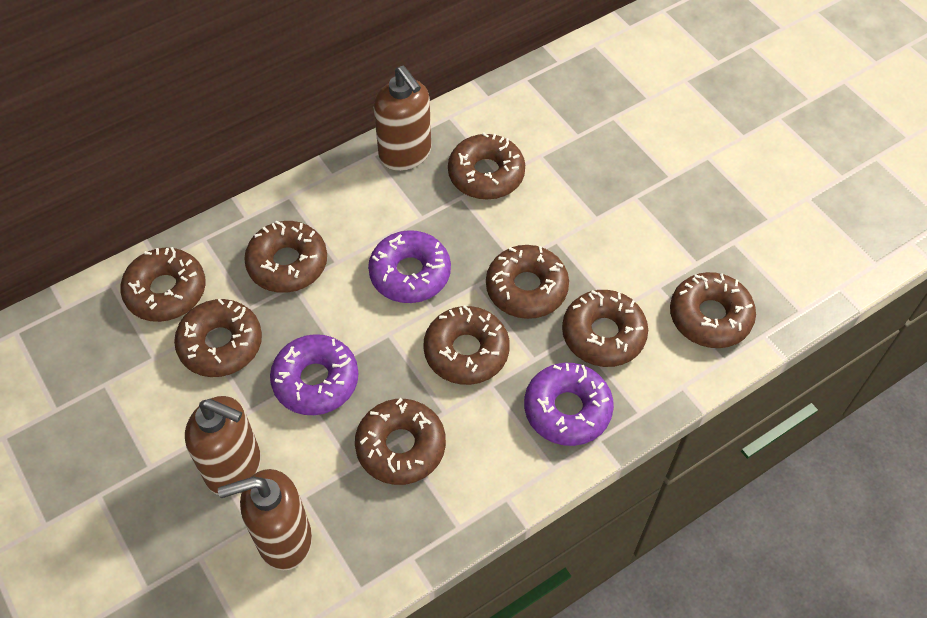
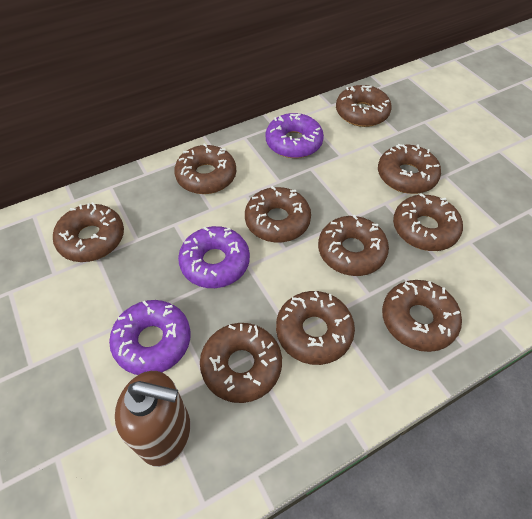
brown donut: [120,247,206,322] [174,299,262,377] [244,220,327,293] [355,398,446,485] [423,305,510,385] [448,133,525,200] [486,245,569,319] [562,290,648,367] [670,272,756,348] = 9 -> [53,202,124,262] [174,143,236,194] [200,323,282,403] [245,186,311,243] [276,291,355,365] [318,215,389,276] [336,85,392,127] [378,144,441,194] [382,280,462,352] [393,193,463,251] = 10
brown soap dispenser: [185,396,261,495] [218,469,312,570] [374,66,431,171] = 3 -> [115,371,191,467] = 1

